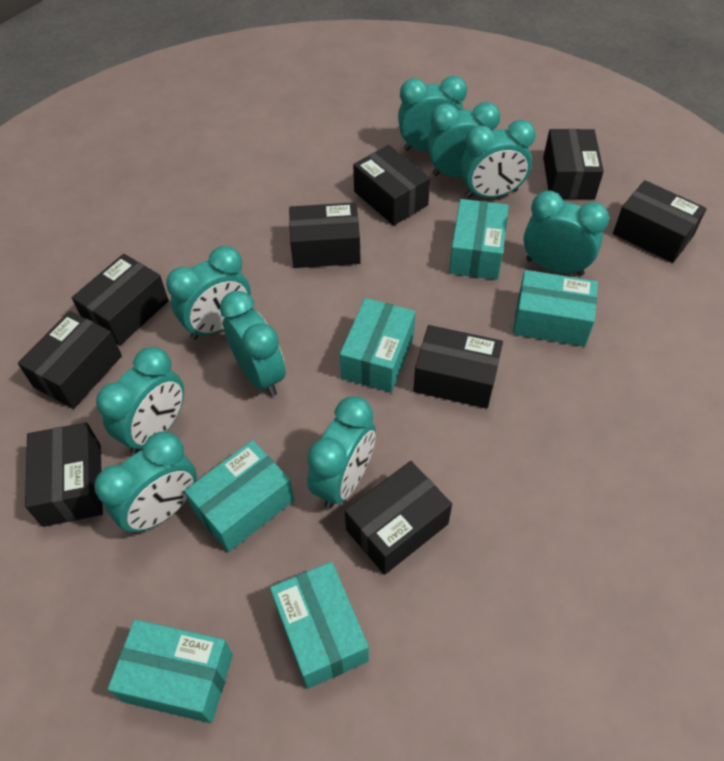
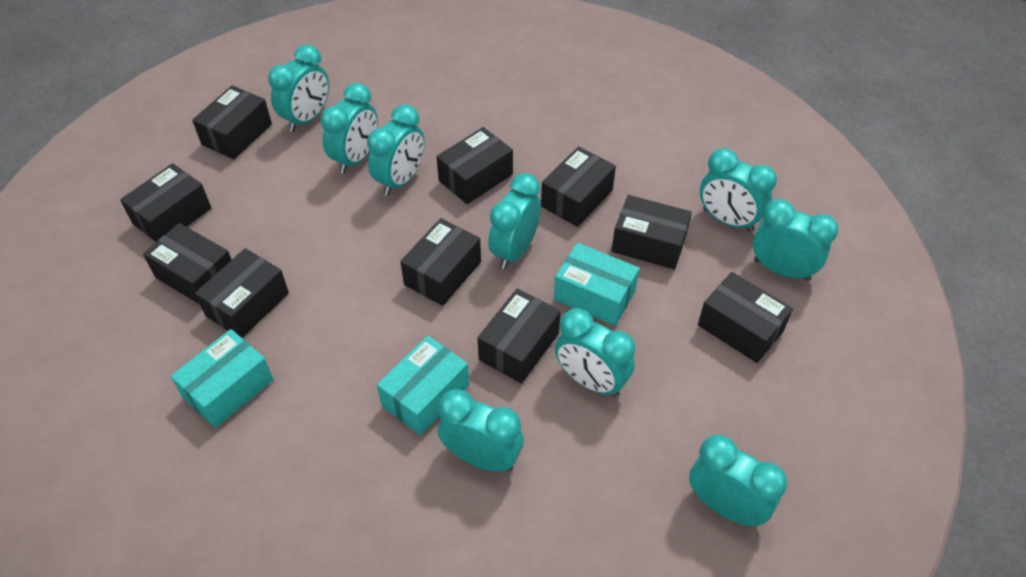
black box: [18,311,122,409] [25,422,103,527] [72,254,169,346] [289,202,361,268] [345,461,452,575] [353,145,430,226] [413,325,503,409] [543,129,604,199] [613,180,707,263] = 9 -> [120,163,211,242] [143,223,232,304] [192,85,272,159] [195,248,289,338] [400,218,481,306] [436,127,513,204] [478,289,561,383] [541,146,616,227] [612,195,692,269] [698,272,793,363] = 10
turquoise box: [108,619,233,723] [184,440,294,552] [270,562,369,689] [340,298,416,393] [449,199,509,280] [513,270,598,347] = 6 -> [170,329,273,428] [377,336,469,435] [554,243,640,326] = 3

